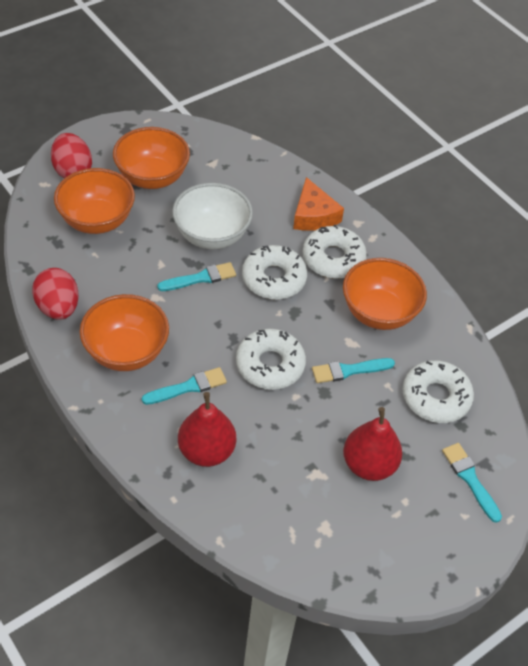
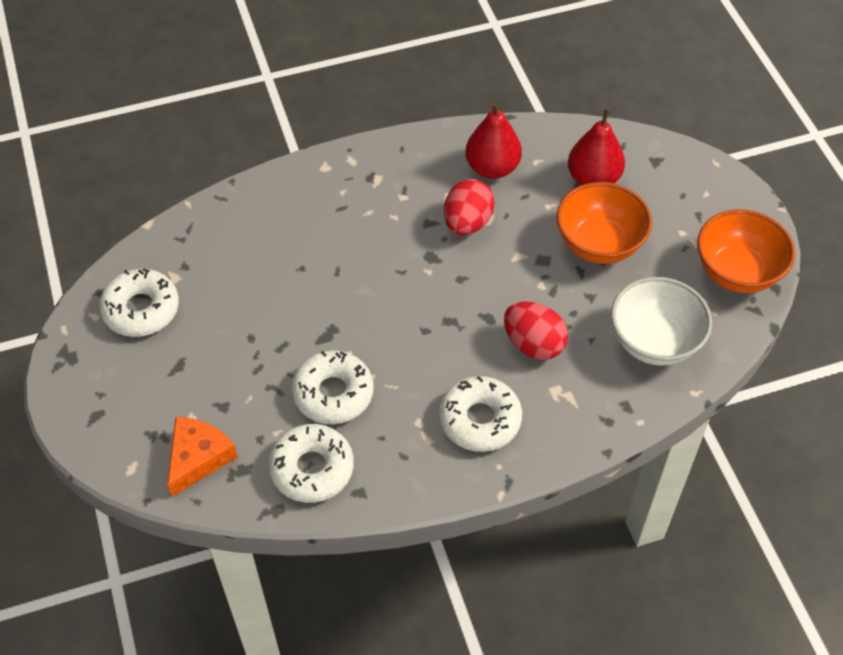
orange bowl: [54,168,135,234] [80,294,169,371] [113,127,190,189] [343,258,427,330] = 4 -> [557,182,652,264] [697,209,795,293] = 2
turquoise brush: [142,367,227,405] [157,262,236,291] [312,358,395,383] [442,443,502,523] = 4 -> none = 0

